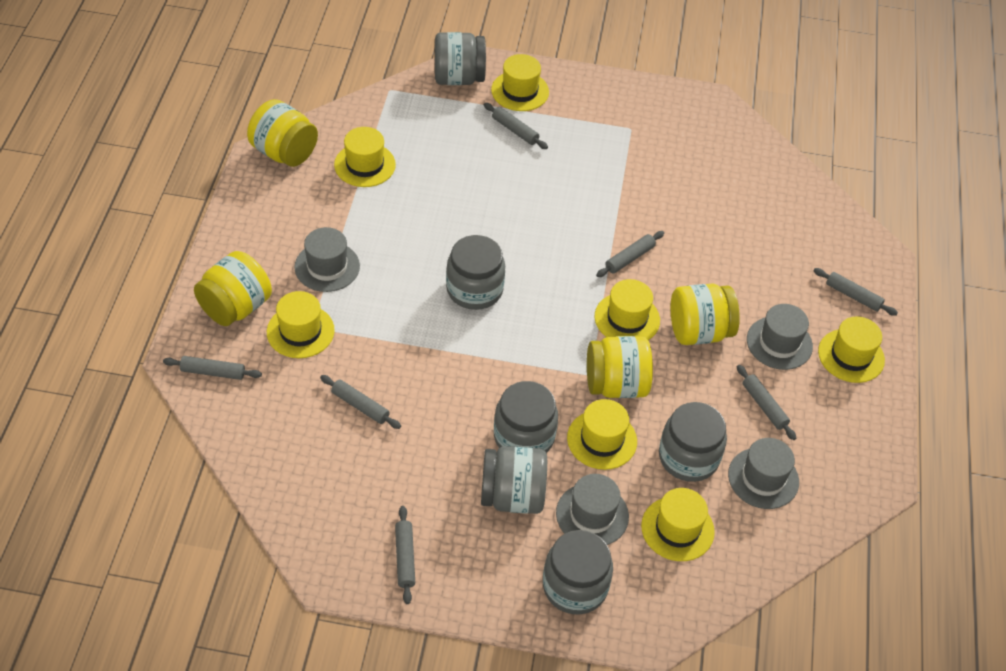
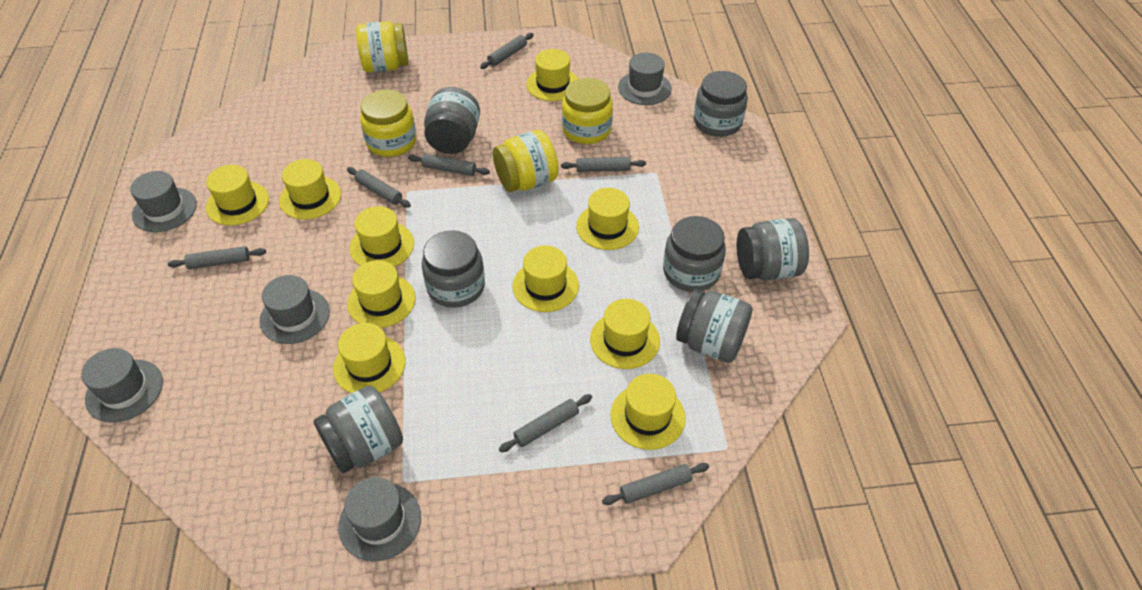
grey hat: [294,227,360,292] [556,474,629,545] [728,438,799,509] [747,304,813,370] = 4 -> [81,348,163,423] [130,171,197,232] [259,275,330,344] [338,477,421,561] [618,53,672,105] = 5
grey jar: [435,32,486,85] [446,235,505,310] [481,446,547,514] [494,381,558,453] [543,530,613,614] [659,402,727,482] = 6 -> [313,386,403,473] [422,230,485,308] [424,87,480,154] [663,216,726,292] [676,289,753,363] [694,71,748,137] [737,218,809,281] = 7
yellow hat: [267,291,335,358] [334,127,396,187] [491,54,549,111] [567,399,637,470] [595,279,660,340] [641,488,715,561] [818,316,885,383] = 7 -> [206,165,269,226] [279,159,341,219] [333,323,406,393] [347,260,415,328] [349,206,414,267] [512,246,579,312] [526,49,578,101] [576,188,639,250] [590,299,660,369] [610,374,686,450] = 10

